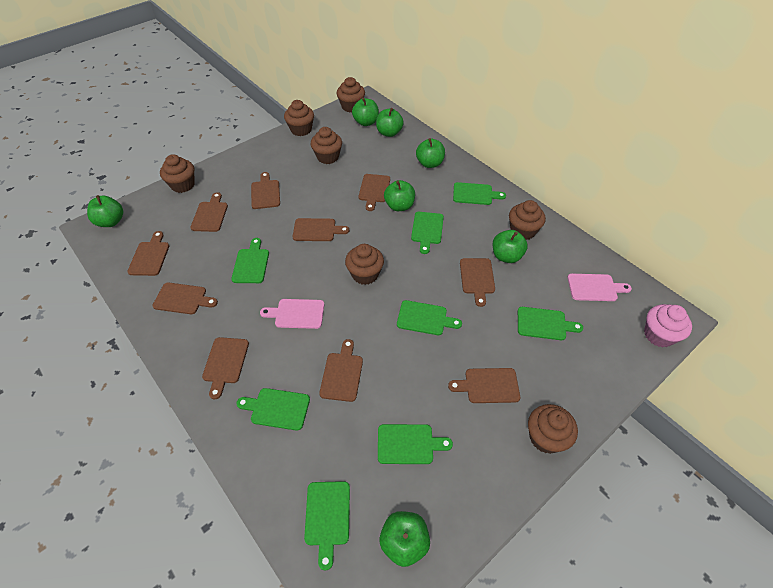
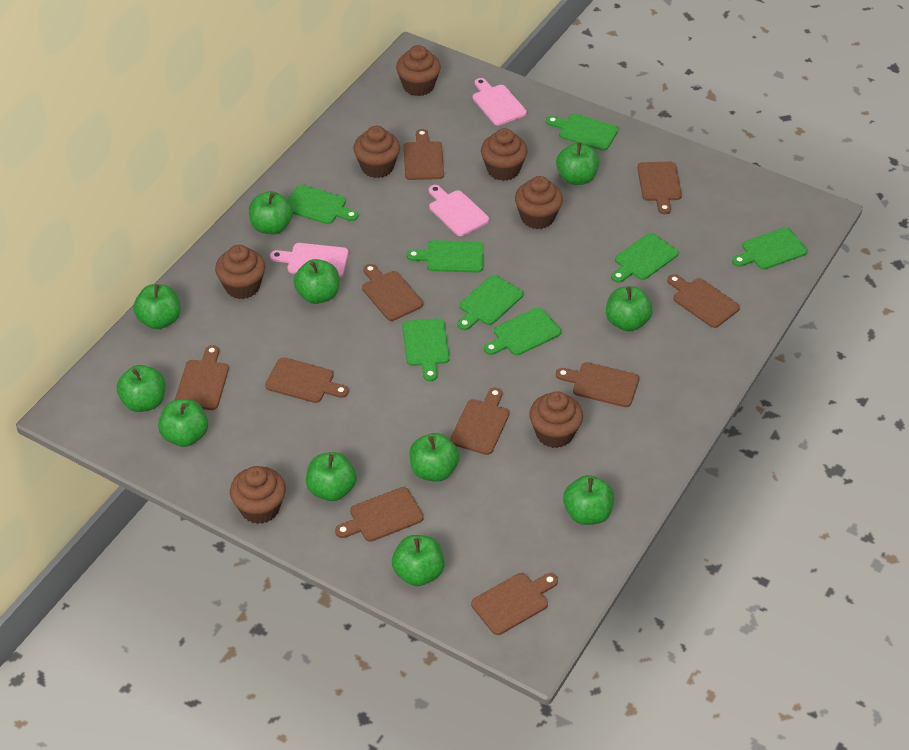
green apple: [87,195,123,227] [352,97,379,126] [376,108,404,137] [380,511,430,567] [384,180,415,211] [416,138,445,168] [493,230,528,263] = 7 -> [117,365,166,412] [133,284,181,329] [158,399,208,447] [249,191,293,234] [294,259,339,304] [306,452,357,501] [392,535,445,586] [409,433,460,482] [556,142,599,185] [563,475,614,525] [606,286,652,331] = 11
pink cupcake: [644,304,692,348] = 1 -> none = 0
pink cutting board: [260,299,324,329] [567,274,632,301] = 2 -> [270,243,349,278] [429,185,489,236] [473,78,527,125] = 3

